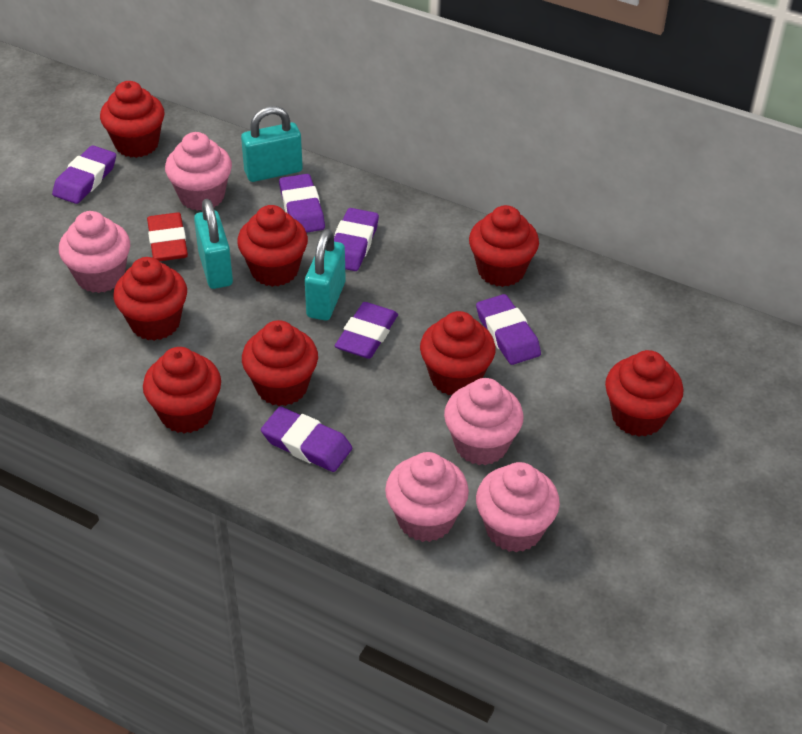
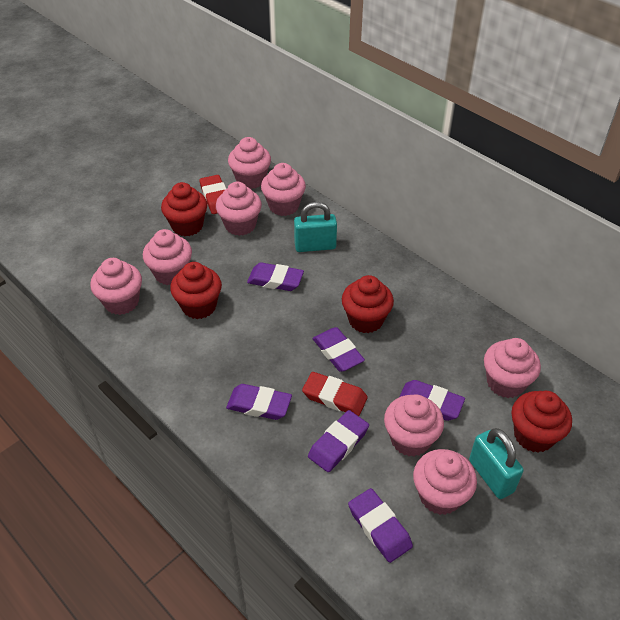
pink cupcake: [59,211,130,293] [165,132,232,211] [385,452,469,542] [444,378,524,465] [476,462,560,553] = 5 -> [90,258,142,315] [143,229,192,285] [216,182,262,236] [228,137,271,189] [261,163,306,216] [384,394,444,457] [413,449,477,515] [484,338,541,398] = 8
red cupcake: [100,81,165,158] [114,257,187,341] [143,347,221,434] [237,205,308,287] [242,320,318,406] [420,311,496,395] [469,205,539,287] [605,350,683,437] = 8 -> [161,182,208,236] [170,262,222,319] [342,275,394,333] [511,391,572,453] = 4
red eraser: [147,212,188,261] = 1 -> [199,175,226,214] [302,372,368,416] = 2
turquoise padlock: [194,199,233,289] [241,106,303,182] [305,229,346,321] = 3 -> [294,202,337,252] [469,428,524,499] = 2

